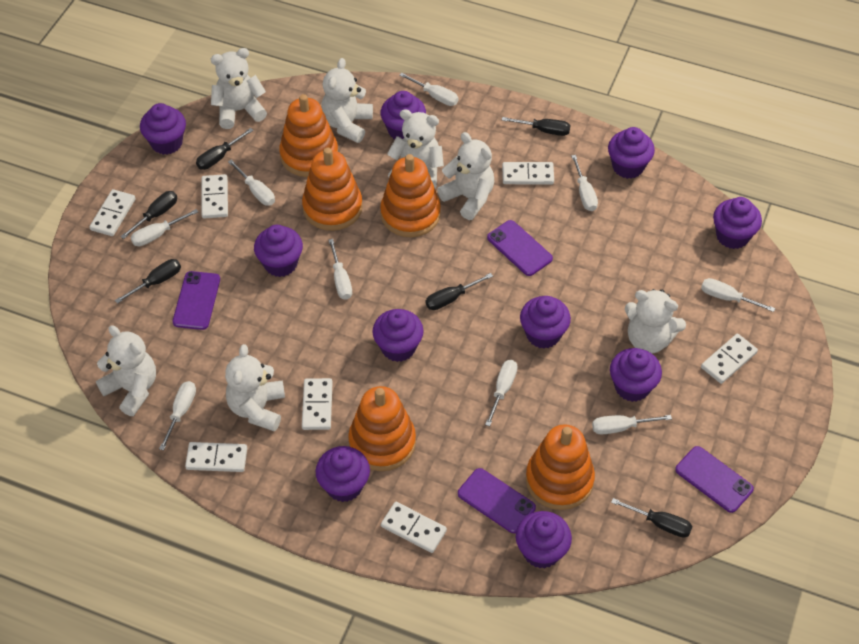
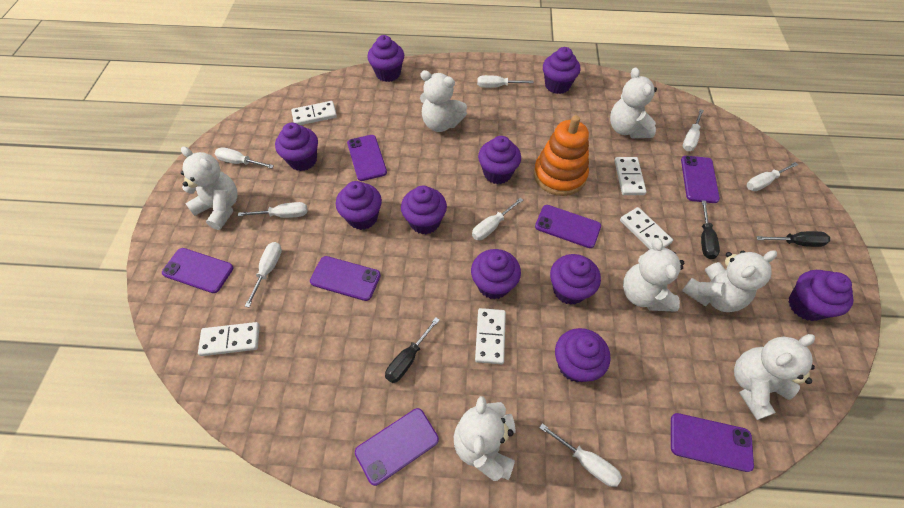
black screwdriver: [115,259,181,304] [120,191,177,239] [196,128,254,170] [426,273,493,310] [502,117,571,136] [611,498,693,538] = 6 -> [385,317,440,383] [701,200,720,259] [756,231,830,247] = 3
orange stacking toy: [279,94,338,177] [302,147,363,231] [348,386,416,471] [380,154,441,237] [526,424,595,510] = 5 -> [534,115,589,196] = 1
purple phone: [172,271,220,330] [458,468,536,533] [487,220,553,276] [675,446,754,513] = 4 -> [162,248,234,293] [310,256,381,301] [347,135,387,181] [355,408,439,486] [535,205,601,248] [671,413,754,472] [681,156,720,203] = 7
white domino: [90,189,136,236] [185,442,247,472] [201,174,228,218] [302,378,333,430] [381,502,447,553] [502,162,554,184] [701,334,758,384] = 7 -> [198,322,260,356] [291,101,337,125] [475,308,506,364] [615,157,647,195] [620,207,673,250] = 5
white screwdriver: [131,209,198,246] [159,381,196,450] [228,160,275,206] [328,239,352,300] [399,73,458,106] [485,360,517,426] [571,155,598,211] [592,415,672,435] [701,278,775,312] = 9 -> [215,147,274,168] [238,202,308,218] [245,242,282,307] [472,198,523,240] [477,75,534,88] [539,423,622,487] [683,109,704,151] [747,162,798,191] = 8

